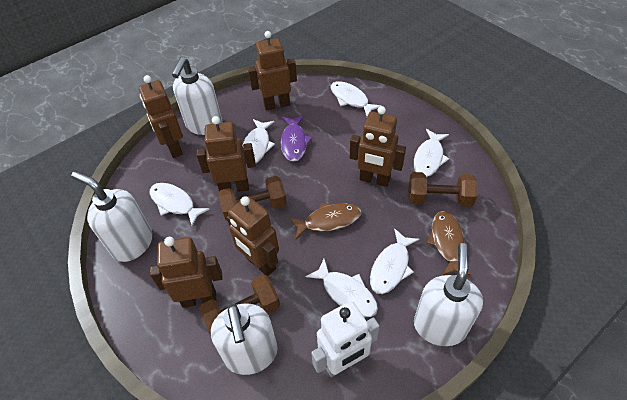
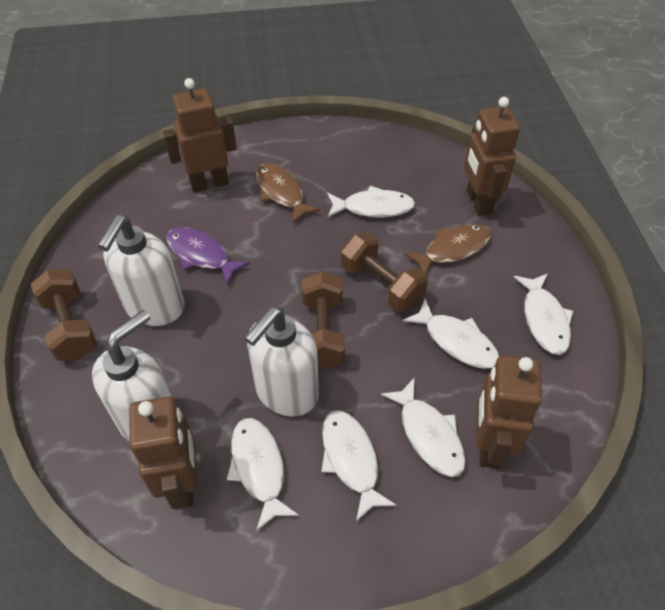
brown robot: [139,75,183,158] [150,237,223,308] [197,116,256,192] [227,196,279,276] [248,31,297,111] [350,106,406,187] = 6 -> [129,397,198,509] [163,78,237,192] [464,97,520,216] [476,356,542,469] = 4
white robot: [311,301,380,377] = 1 -> none = 0
white soap dispenser: [71,171,152,262] [172,57,222,135] [211,303,278,375] [414,243,483,346] = 4 -> [92,310,172,442] [98,215,185,326] [244,307,319,417] = 3

